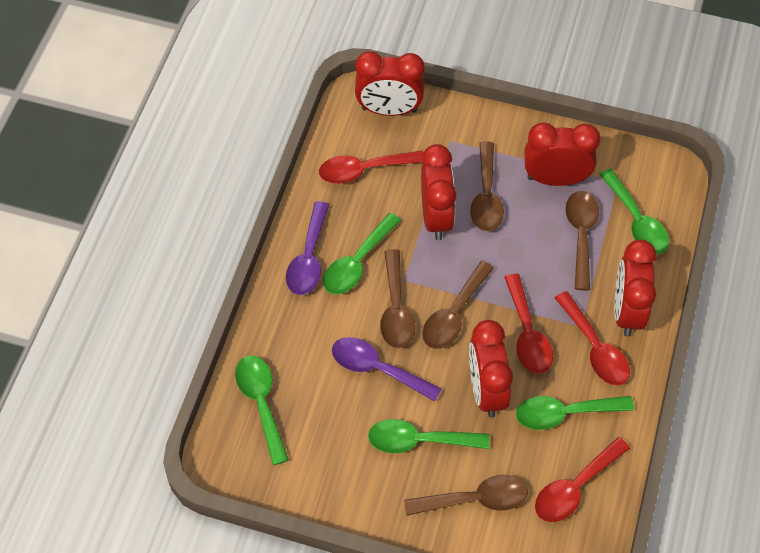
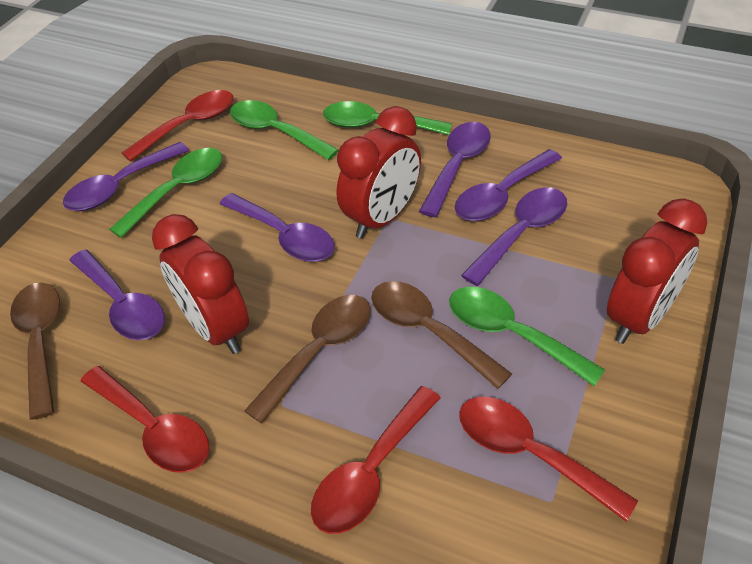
brown spoon: [380,249,416,349] [404,475,528,516] [422,261,494,349] [470,141,504,231] [565,191,599,291] = 5 -> [10,282,60,420] [244,295,370,423] [371,281,512,389] = 3
green spoon: [235,355,289,465] [323,213,401,294] [368,419,489,453] [516,396,634,430] [599,169,669,254] = 5 -> [109,148,222,238] [230,100,339,160] [323,101,452,135] [449,287,605,386] = 4
purple spoon: [286,201,329,295] [332,337,442,402] = 2 -> [63,142,189,211] [69,249,165,340] [220,193,335,262] [419,122,490,217] [455,149,562,221] [461,187,567,286] = 6
red clock: [355,51,425,116] [421,144,457,240] [469,320,513,418] [525,122,601,186] [614,239,656,337] = 5 -> [152,214,249,354] [336,106,421,239] [607,198,707,344] = 3

